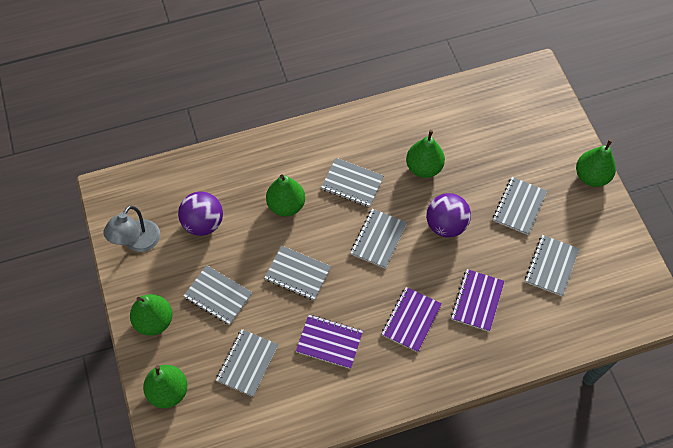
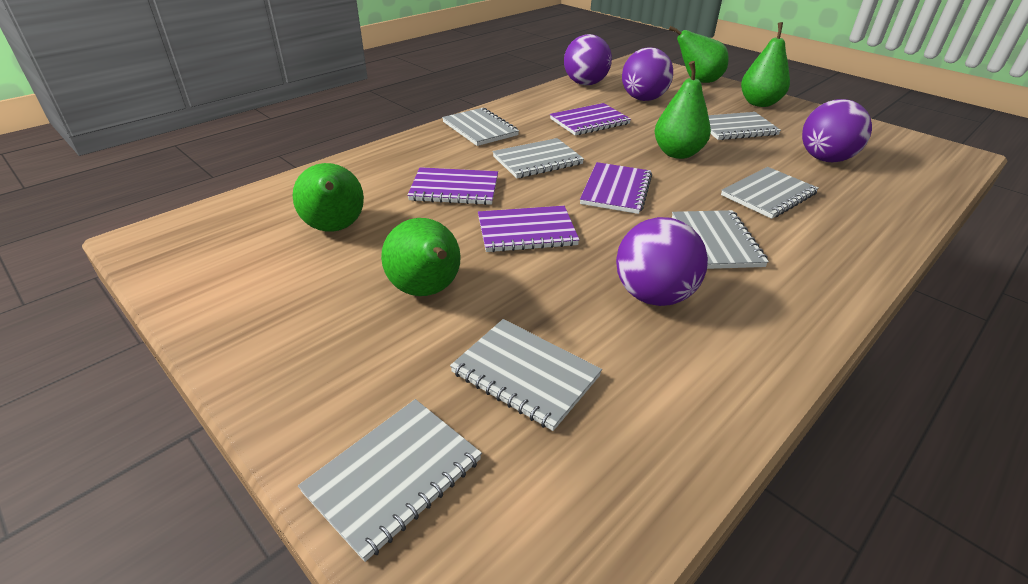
grey lamp: [104,206,160,252] = 1 -> none = 0
purple ball: [178,191,223,236] [426,193,471,238] = 2 -> [564,34,612,85] [616,217,708,306] [622,47,673,101] [802,99,872,162] = 4
purple notebook: [296,315,363,369] [382,287,442,352] [451,269,505,332] = 3 -> [407,167,498,205] [478,206,580,252] [550,103,631,136] [580,162,652,214] = 4

